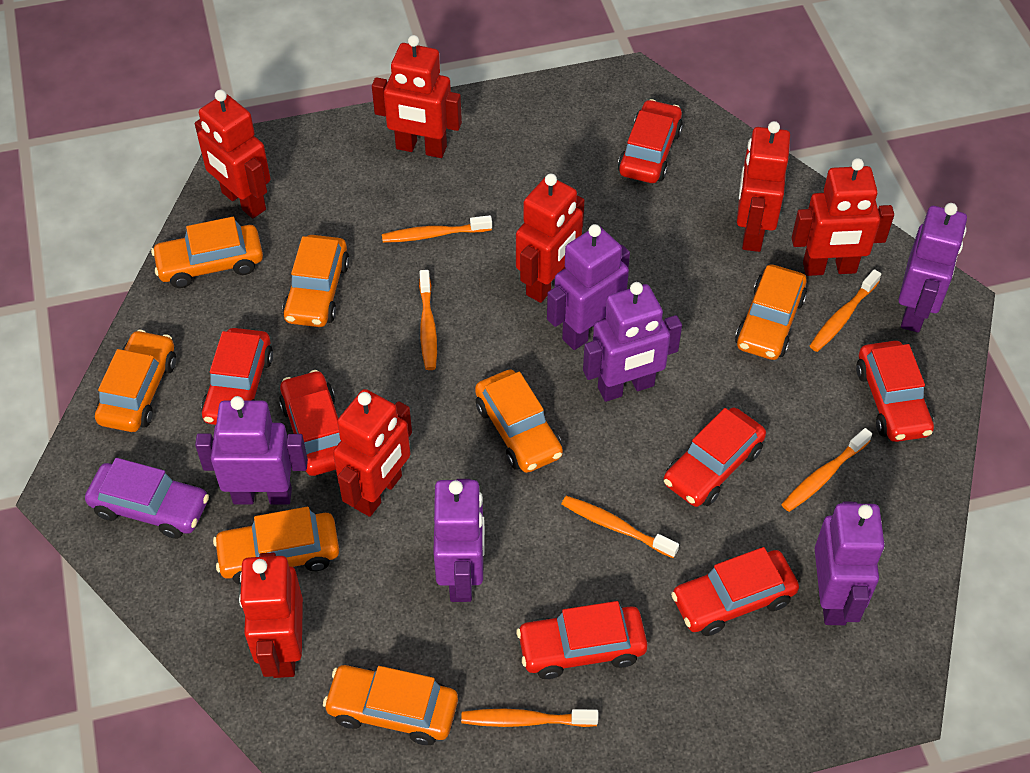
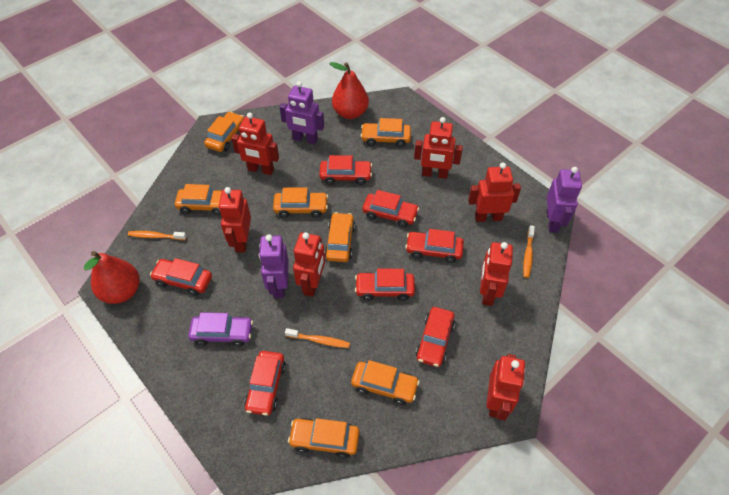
orange toothbrush: [382,215,492,243] [419,270,437,370] [461,709,598,727] [562,496,679,558] [781,428,872,512] [810,269,881,352] = 6 -> [128,231,187,240] [285,328,350,348] [523,225,535,278] = 3
purple robot: [195,396,308,505] [433,479,485,602] [547,224,630,350] [583,282,682,402] [815,502,885,625] [899,203,967,333] = 6 -> [259,234,289,298] [280,81,324,144] [546,167,582,233] = 3
red pear: none = 0 -> [84,251,140,304] [329,62,369,119] = 2

